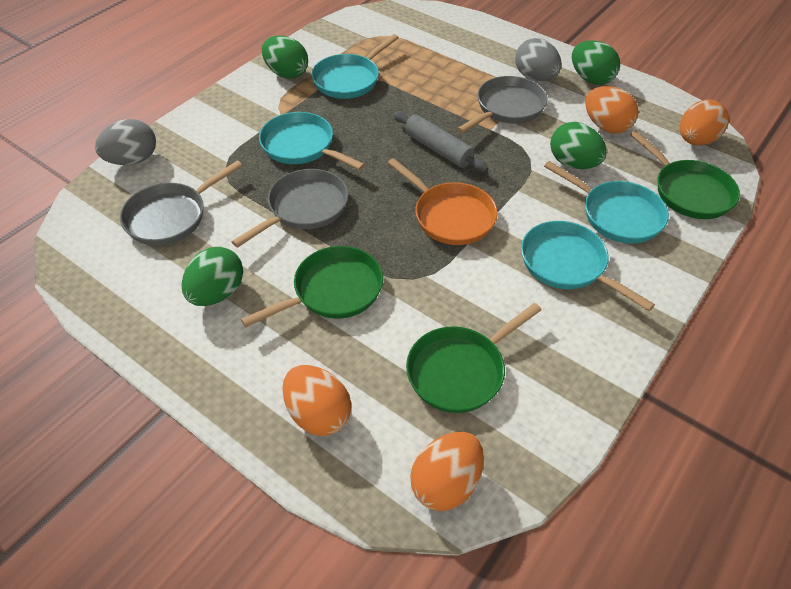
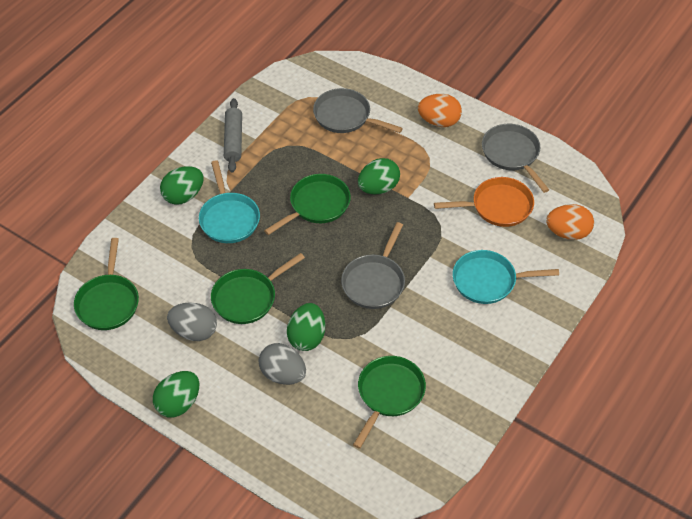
green pan: [241,246,383,327] [406,303,541,413] [630,130,740,219] = 3 -> [74,238,139,330] [211,253,305,324] [264,174,351,235] [353,356,426,449] = 4
orange egg: [283,365,351,436] [410,432,484,511] [585,86,638,133] [679,100,729,146] = 4 -> [418,94,462,127] [546,204,594,240] = 2
turquoise pan: [259,112,365,170] [311,34,399,99] [521,221,655,311] [544,161,669,244] = 4 -> [199,160,260,243] [453,250,559,304] = 2

